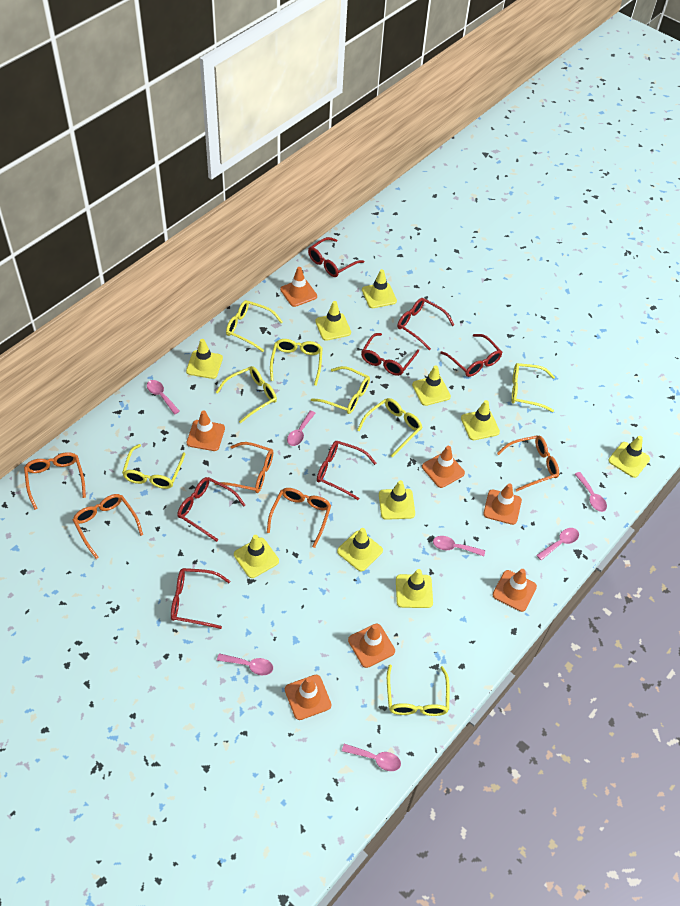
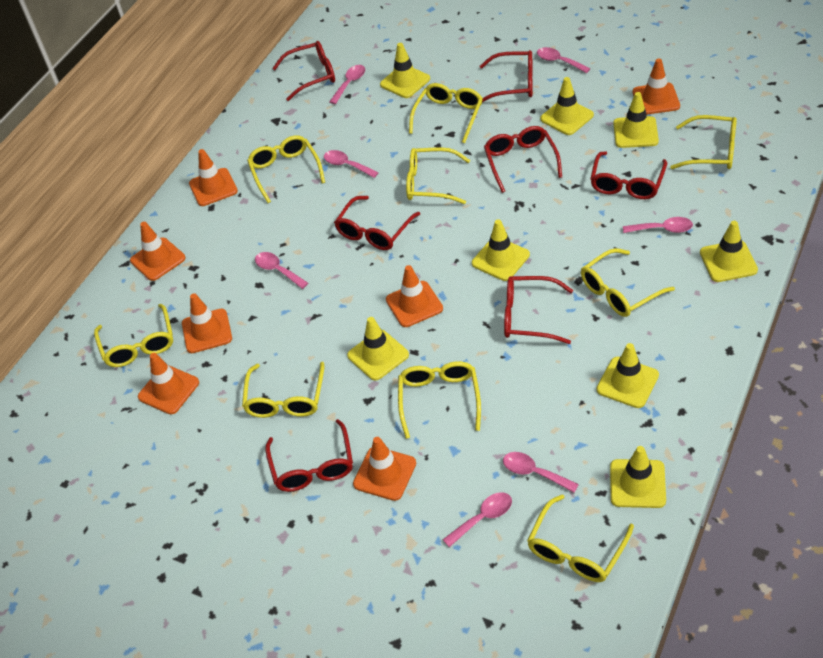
orange glasses: [24,452,86,510] [73,494,143,559] [214,442,273,493] [267,488,331,548] [497,435,559,491] = 5 -> none = 0
yellow glasses: [122,444,185,489] [216,366,277,423] [226,300,283,352] [270,339,322,386] [311,366,370,414] [357,398,423,458] [387,664,450,716] [511,363,555,412] = 8 -> [94,304,173,367] [242,362,324,418] [247,135,325,203] [398,361,481,439] [406,147,470,204] [409,83,483,143] [527,494,634,582] [581,248,675,317] [670,115,737,169] = 9
yellow traffic cone: [186,339,223,379] [234,535,279,578] [315,301,351,341] [337,528,383,572] [362,269,397,308] [379,480,415,520] [396,569,433,608] [412,365,451,406] [461,400,500,440] [608,436,650,478] = 10 -> [347,317,409,381] [380,43,430,98] [472,219,530,281] [540,77,594,135] [597,343,659,408] [610,446,666,508] [613,92,659,148] [700,221,758,282] = 8

